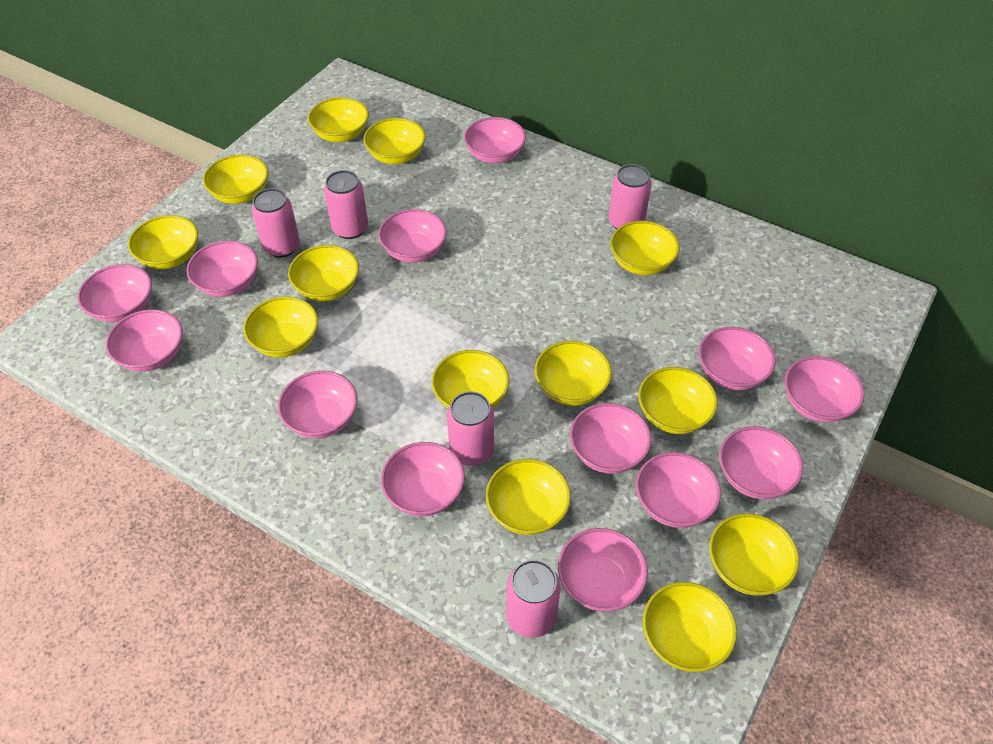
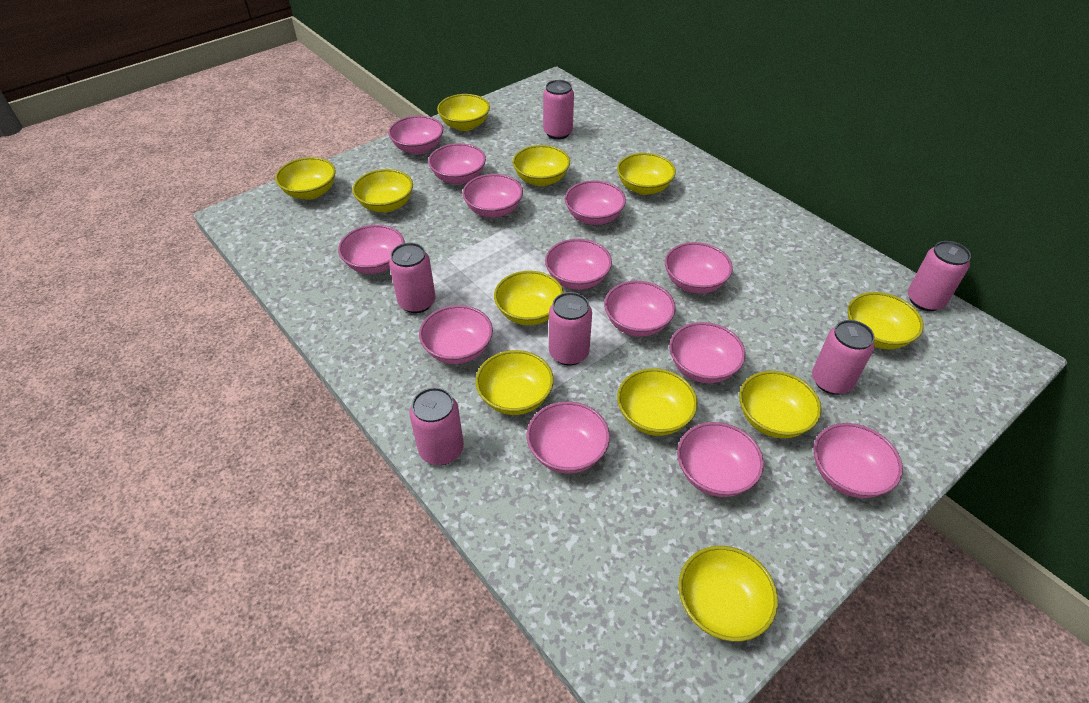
pink can: [252,188,300,258] [324,170,368,239] [447,391,494,466] [506,560,560,638] [608,164,652,230] = 5 -> [389,243,436,313] [409,387,464,465] [543,80,574,139] [549,292,592,366] [812,320,875,395] [908,241,971,311] = 6
yellow bowl: [128,215,198,269] [203,155,268,204] [243,296,318,358] [288,245,359,302] [308,97,369,142] [364,118,426,164] [432,350,509,408] [486,459,571,535] [535,341,612,406] [610,221,680,275] [638,367,718,434] [643,582,737,672] [709,514,799,595] = 13 -> [275,157,336,200] [352,169,413,212] [437,94,490,131] [475,350,554,415] [494,271,564,325] [512,145,570,186] [617,153,676,195] [617,368,698,436] [678,546,778,642] [739,371,822,438] [847,292,924,349] = 11

